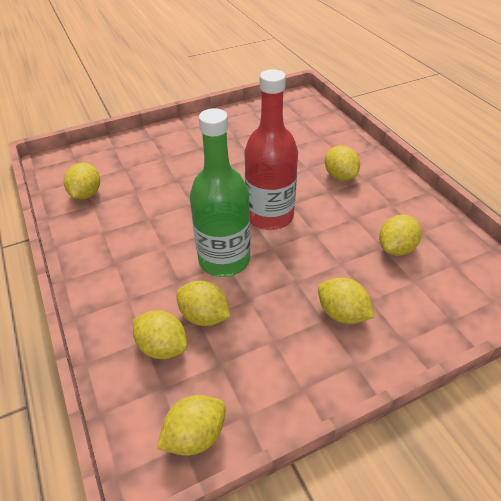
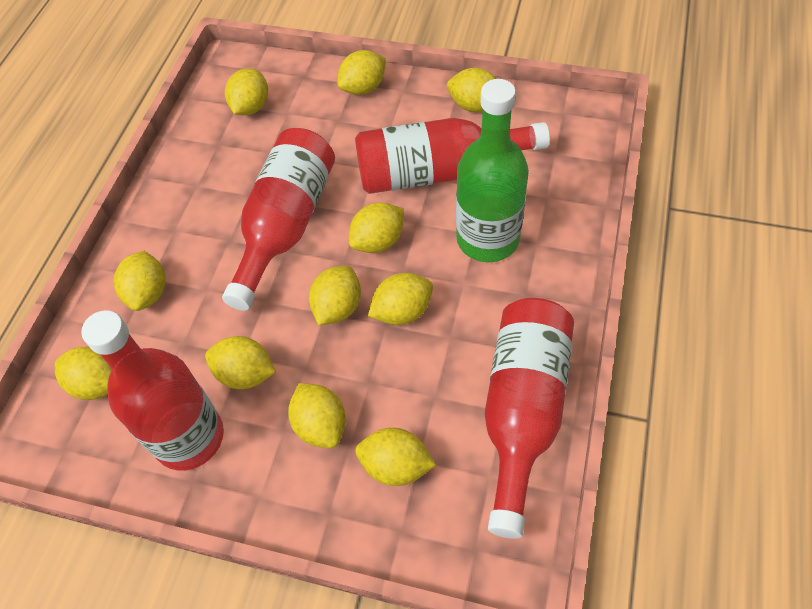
red bottle: [244,69,298,230] = 1 -> [81,310,224,471] [222,128,335,311] [355,118,550,194] [484,298,574,539] = 4
yellow lemon: [64,163,100,200] [133,310,187,359] [157,395,226,456] [176,281,231,326] [318,278,375,324] [325,145,360,181] [379,215,422,256] = 7 -> [55,347,112,400] [114,251,166,311] [205,336,276,389] [225,68,268,115] [288,383,346,448] [309,266,361,326] [337,50,386,95] [348,203,404,253] [355,428,436,486] [368,273,433,325] [447,68,496,112] = 11

